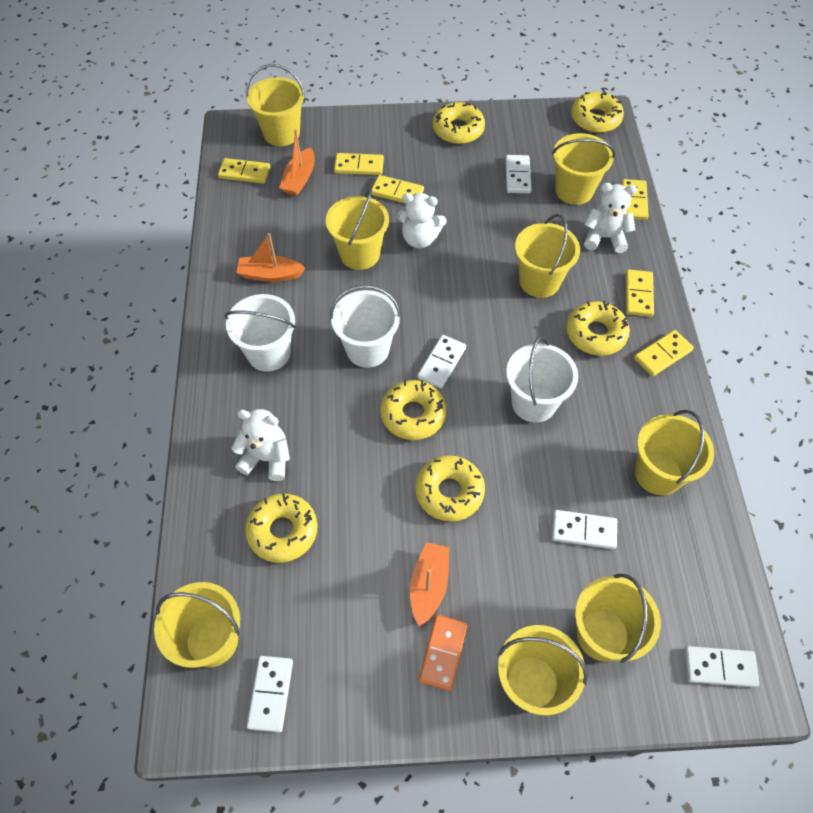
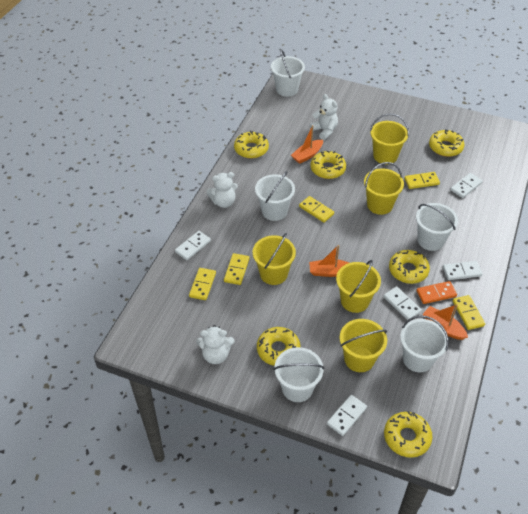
white bucket: [224,294,296,372] [330,285,401,368] [506,336,578,423] = 3 -> [255,171,295,221] [271,49,305,97] [273,347,324,402] [400,315,449,372] [416,203,458,251] = 5
yellow bucket: [154,582,240,668] [246,64,305,146] [326,188,389,270] [498,625,588,716] [515,214,580,298] [552,133,615,205] [575,574,661,663] [635,410,714,495] = 8 -> [253,233,296,285] [336,260,381,313] [340,319,387,372] [364,162,404,215] [370,114,409,163] = 5
yellow domino: [218,158,270,184] [334,153,384,175] [371,175,424,204] [621,179,649,220] [626,270,654,317] [634,330,694,376] = 6 -> [189,268,216,300] [224,253,249,285] [299,196,334,223] [404,172,440,189] [453,295,485,330] = 5

